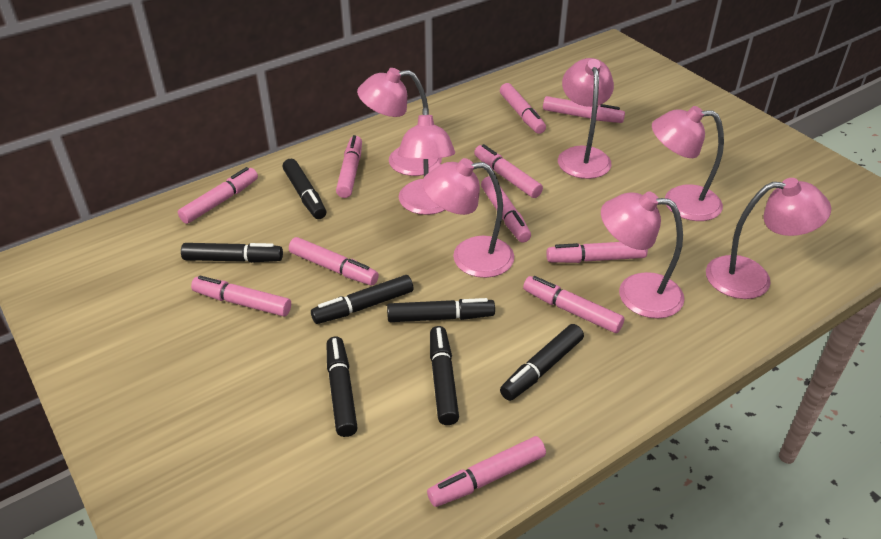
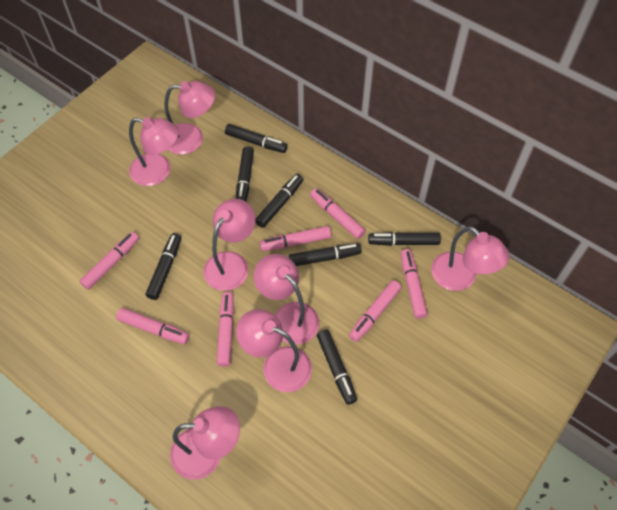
pink marker: [178,167,258,224] [191,276,291,317] [289,237,379,286] [336,135,362,198] [427,436,546,507] [474,144,543,198] [481,176,531,243] [500,83,546,134] [523,276,624,333] [543,96,625,123] [546,242,648,263] = 11 -> [80,232,139,290] [116,308,189,344] [217,292,234,367] [260,226,331,251] [310,188,366,239] [349,280,401,342] [401,249,428,319] = 7

